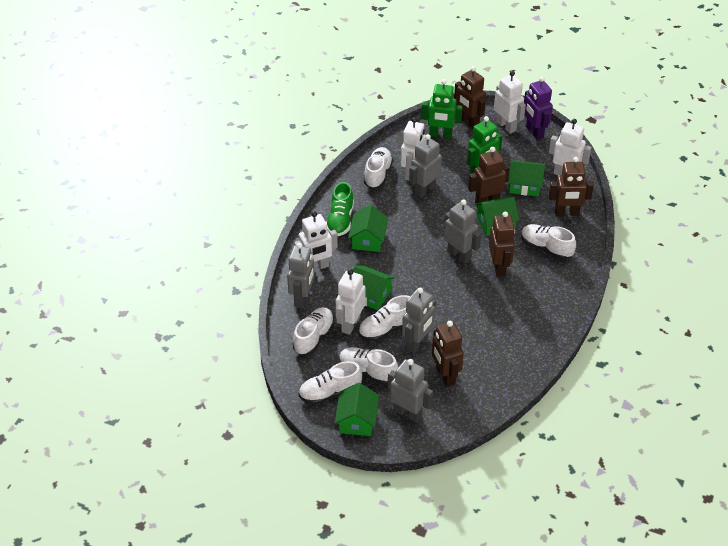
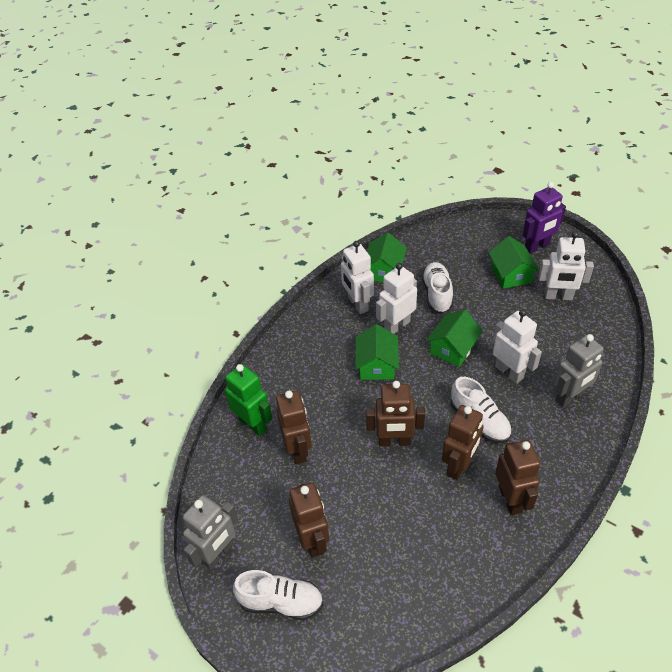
green house: [335,383,379,436] [348,205,388,252] [353,265,395,310] [475,197,519,236] [508,160,545,196] = 5 -> [355,324,399,380] [367,233,407,282] [426,310,483,367] [488,236,539,289] = 4
green robot: [422,79,463,139] [467,116,502,174] = 2 -> [225,364,272,436] = 1
green shoe: [326,182,354,236] = 1 -> none = 0
grey robot: [287,243,315,308] [388,359,433,423] [402,288,436,353] [409,134,442,198] [444,199,481,264] = 5 -> [183,495,238,570] [554,334,605,408] = 2
white robot: [294,211,338,271] [336,269,365,335] [401,117,425,181] [494,71,526,134] [549,119,592,175] = 5 -> [341,241,374,314] [376,263,417,334] [493,309,542,384] [539,231,594,300] = 4
white shoe: [293,307,334,355] [299,361,362,405] [339,347,398,385] [359,295,410,341] [364,147,393,189] [521,224,576,260] = 6 -> [233,570,323,620] [422,262,453,313] [451,377,512,443] = 3

